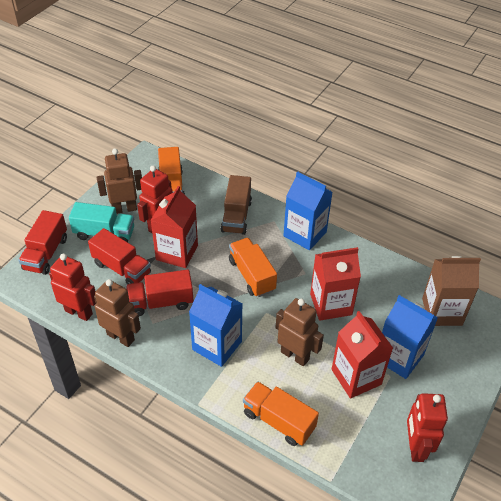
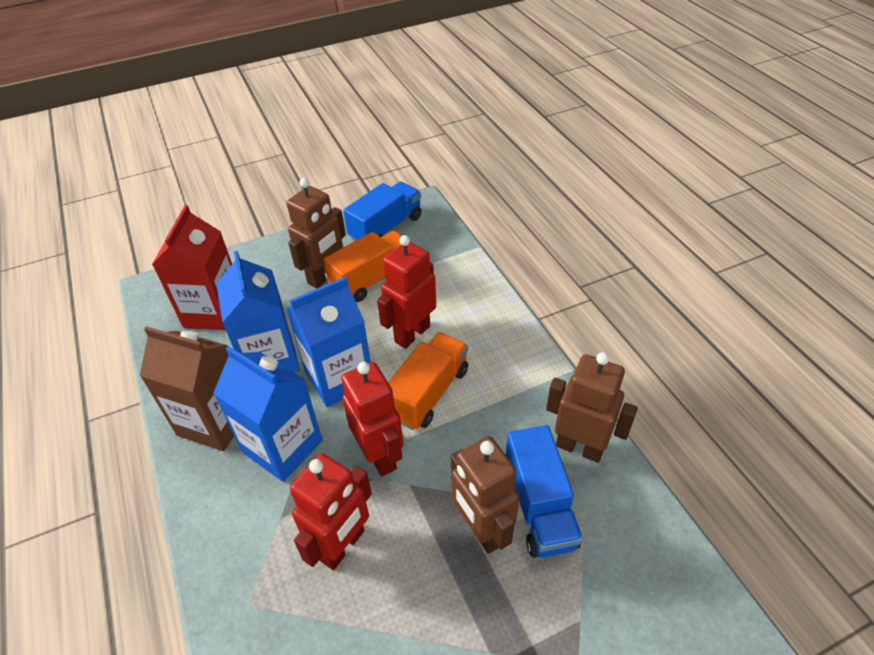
blue truck: none = 0 -> [343,182,421,241] [506,425,583,558] = 2
brown truck: [221,175,252,235] = 1 -> none = 0
orange truck: [158,147,185,195] [229,238,277,297] [243,381,319,446] = 3 -> [324,231,402,302] [388,332,468,430] = 2
red carton: [151,186,198,268] [310,247,361,321] [332,311,393,399] = 3 -> [152,205,232,330] = 1
red truck: [18,210,67,275] [88,228,151,285] [126,269,193,316] = 3 -> none = 0
turquoise truck: [69,202,134,242] = 1 -> none = 0

